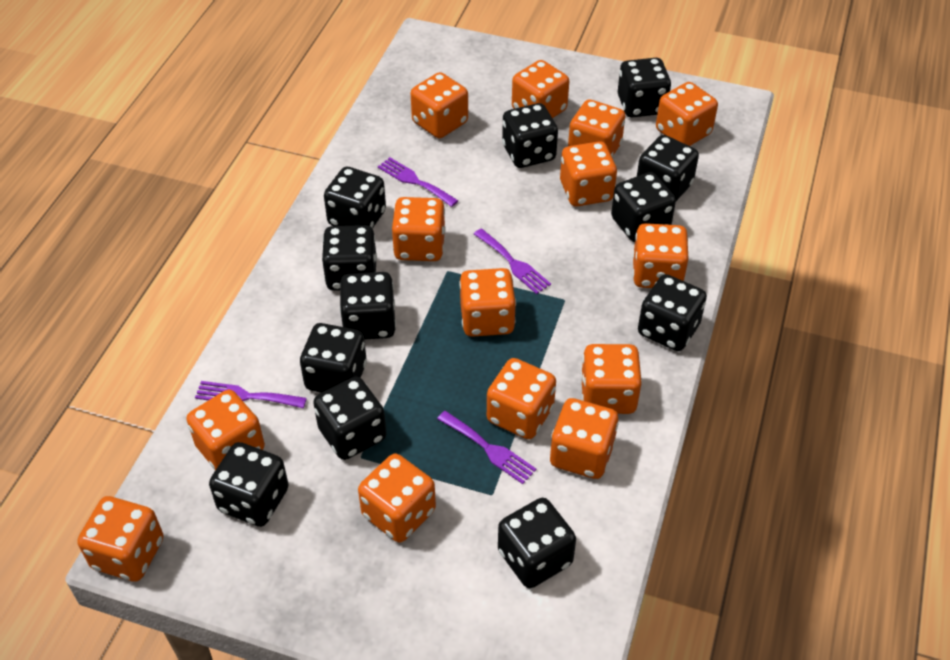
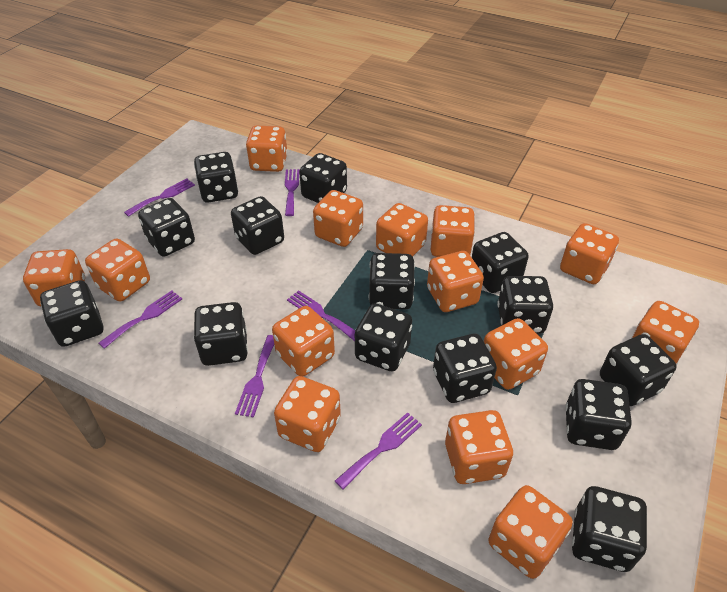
black dice: [209,442,289,527] [300,323,367,393] [313,377,387,460] [322,225,377,291] [324,167,386,229] [340,272,396,340] [498,498,576,588] [502,103,558,168] [611,172,676,242] [618,58,671,117] [637,135,699,201] [638,274,707,351] = 12 -> [40,280,103,347] [138,198,195,257] [194,152,238,203] [194,302,248,366] [231,196,284,255] [299,153,347,203] [355,303,412,372] [369,253,415,310] [433,334,497,403] [472,232,529,293] [497,276,553,334] [565,379,632,450] [572,486,647,572] [600,334,677,406] = 14
purple fork: [195,381,307,408] [378,157,458,207] [437,411,536,484] [474,228,551,294] = 4 -> [99,290,182,349] [124,178,195,217] [235,335,274,418] [285,169,300,216] [287,290,355,341] [335,412,422,490] = 6

